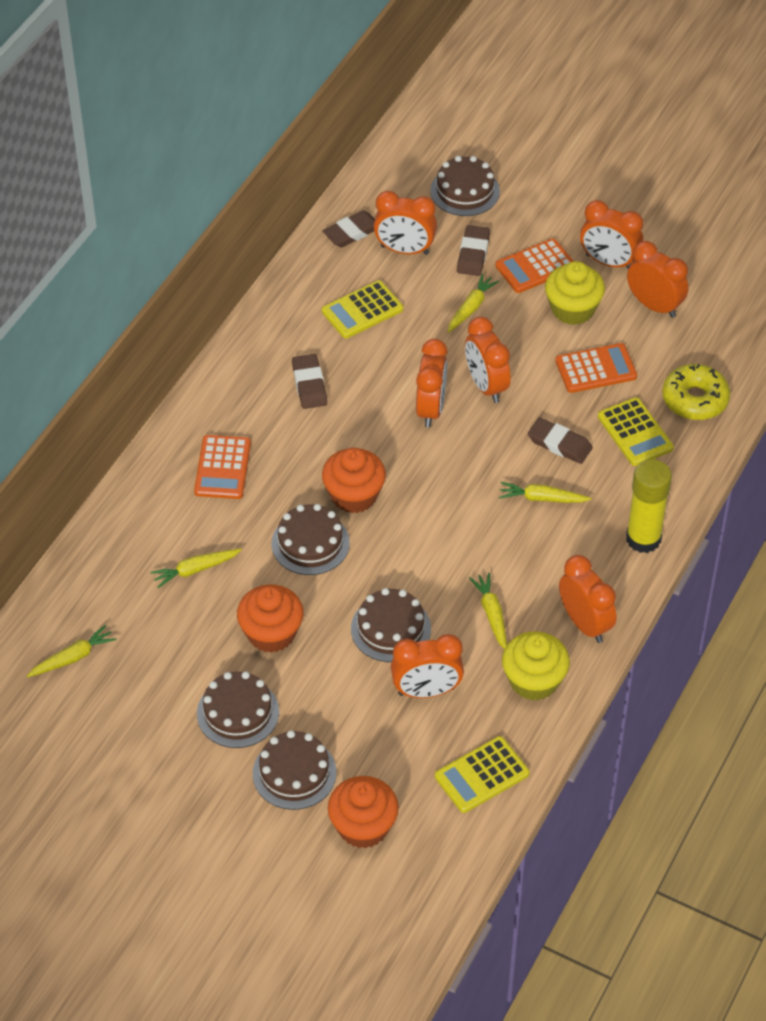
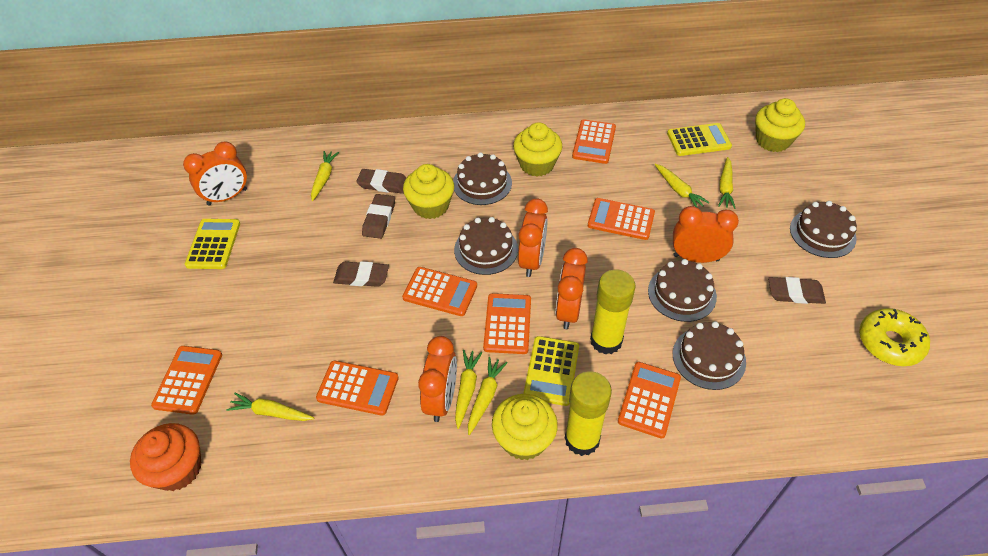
orange calculator: [194,435,251,499] [495,238,574,293] [555,343,637,393] = 3 -> [151,346,222,415] [316,361,399,416] [402,267,477,316] [483,293,531,354] [572,119,616,164] [588,198,655,240] [618,362,681,438] = 7
orange clock: [374,191,437,255] [391,634,464,698] [416,339,448,428] [465,317,511,403] [559,555,617,643] [580,200,643,269] [627,241,689,318] = 7 -> [183,142,247,206] [418,336,457,422] [518,198,548,277] [556,248,588,329] [673,206,739,263] = 5
orange cupcake: [237,585,304,653] [322,448,386,513] [328,776,399,849] = 3 -> [130,423,201,491] = 1
yellow carrot: [27,625,117,677] [150,549,242,588] [448,274,499,333] [469,573,507,650] [499,482,591,503] = 5 -> [226,393,314,421] [311,151,339,201] [455,350,482,429] [468,357,508,435] [654,164,710,208] [718,157,736,209] = 6
yellow cupcake: [502,631,570,701] [545,261,605,325] = 2 -> [403,164,454,219] [492,394,558,460] [513,122,563,176] [755,98,805,152] = 4
yellow glue stick: [626,459,672,553] = 1 -> [565,371,612,456] [590,270,636,355] = 2

